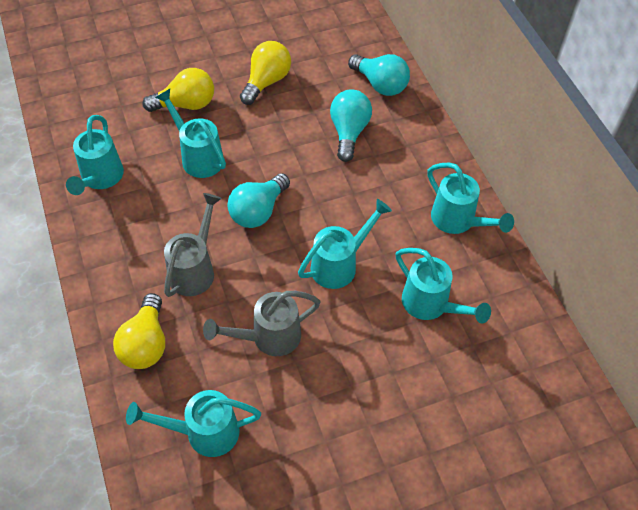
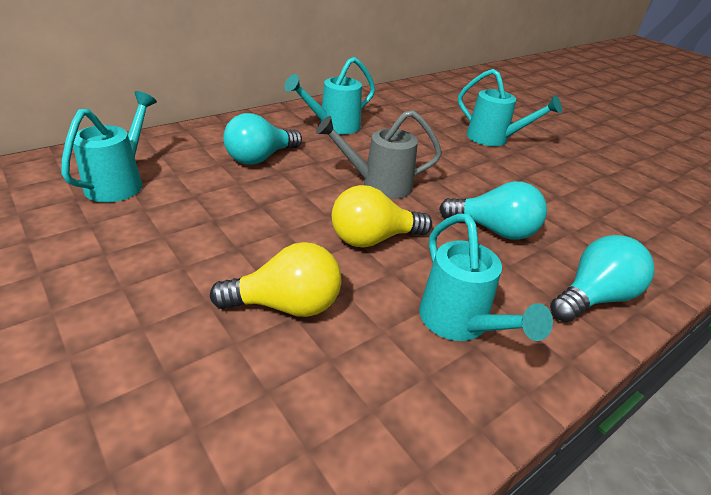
grey watering can: [164,193,222,297] [203,291,321,356] = 2 -> [316,110,442,199] = 1
turquoise watering can: [66,115,124,195] [126,390,261,457] [155,89,226,178] [298,199,392,289] [396,248,491,323] [427,163,514,234] = 6 -> [61,91,157,202] [284,57,375,134] [419,214,553,341] [458,69,562,146] = 4
yellow light bulb: [113,293,165,369] [143,68,214,112] [240,41,291,105] = 3 -> [210,242,342,317] [332,185,432,248] = 2

